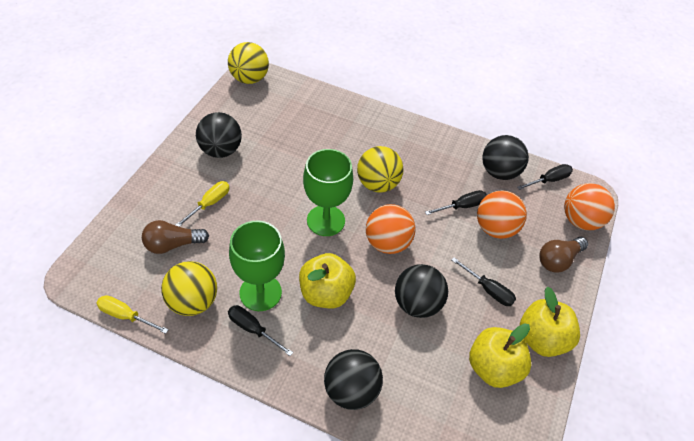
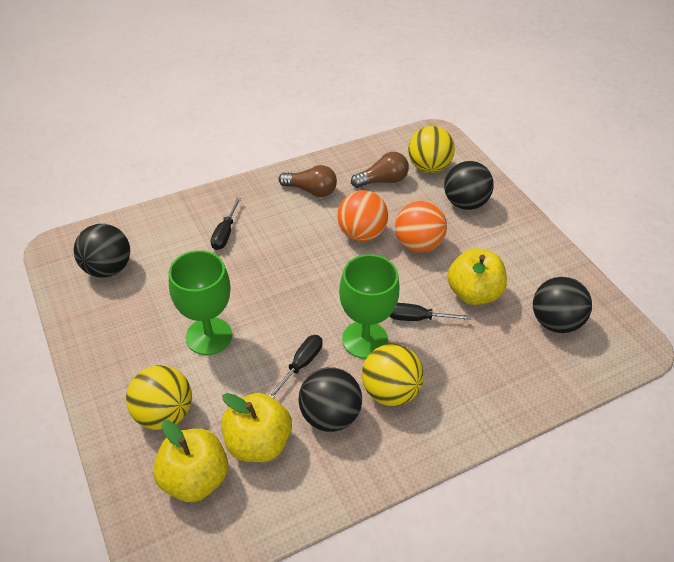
black screwdriver: [228,305,293,356] [425,190,487,215] [452,257,516,306] [517,164,573,190] = 4 -> [211,197,241,250] [269,335,322,398] [390,303,471,321] = 3
orange ball: [366,204,416,254] [477,191,527,239] [564,183,615,230] = 3 -> [337,190,388,241] [395,201,447,252] = 2
yellow screwdriver: [97,295,169,334] [176,181,230,227] = 2 -> none = 0

